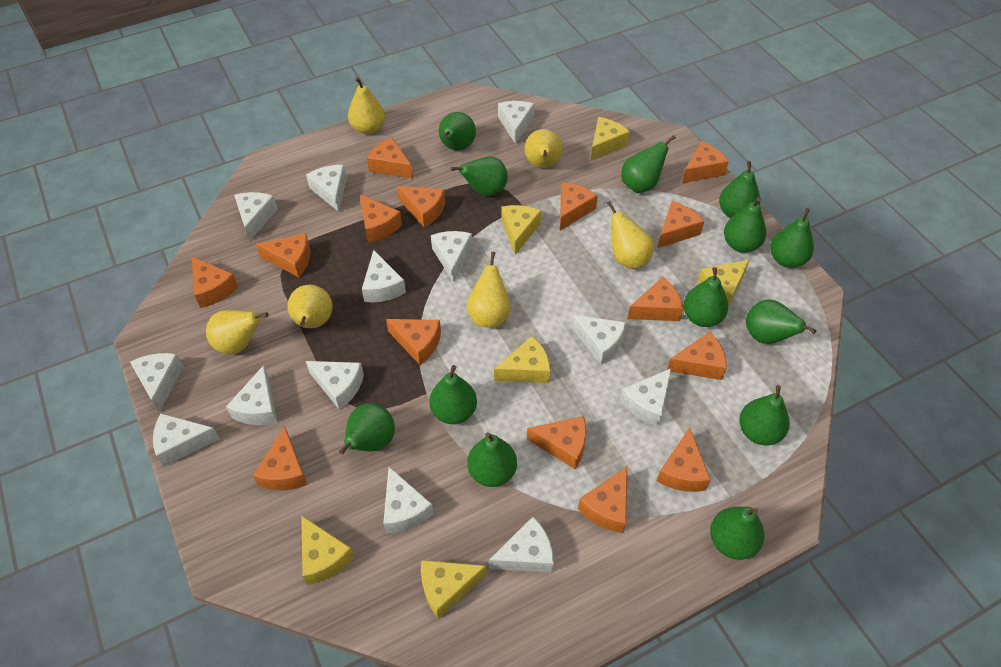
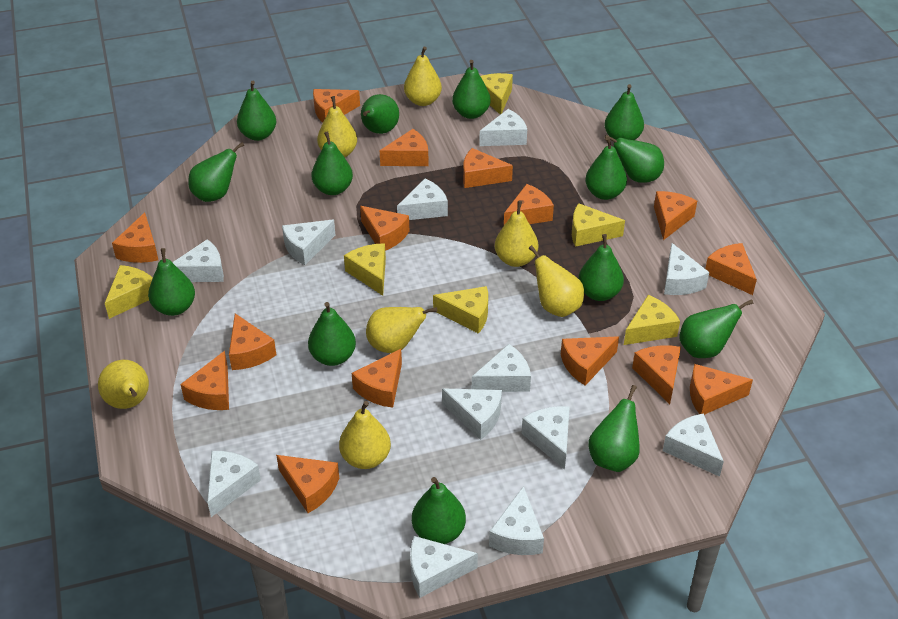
green pear: [339,403,395,455] [429,365,477,424] [439,112,476,150] [451,157,508,196] [467,432,517,487] [621,135,676,193] [683,267,728,327] [710,507,764,560] [719,161,760,218] [724,197,766,253] [739,385,790,445] [746,299,817,344] [770,208,814,268] = 13 -> [148,248,195,316] [188,142,244,202] [237,81,276,141] [308,302,356,366] [311,131,353,195] [361,94,399,134] [412,477,466,544] [452,60,491,119] [578,234,624,301] [585,137,627,200] [588,385,640,472] [604,135,664,183] [605,84,644,140] [679,299,753,358] = 14
white cheese: [130,353,184,412] [153,413,220,467] [226,365,277,425] [234,192,278,241] [306,165,347,212] [306,361,364,410] [362,250,406,302] [383,467,434,533] [431,231,472,283] [489,517,554,573] [498,101,534,144] [571,315,626,365] [620,369,671,426] = 13 -> [172,239,224,282] [207,451,261,517] [282,220,335,265] [397,179,448,220] [410,536,478,598] [442,389,502,440] [472,344,531,392] [479,109,527,146] [489,486,544,555] [522,406,570,470] [663,413,724,477] [664,243,709,295] = 12
yellow pear: [206,310,269,354] [287,285,333,328] [348,77,385,134] [466,252,511,328] [524,129,563,168] [607,201,654,269] = 6 -> [98,360,149,409] [317,96,357,157] [339,401,391,469] [366,307,437,353] [404,47,442,106] [495,201,538,267] [529,245,584,317] = 7

